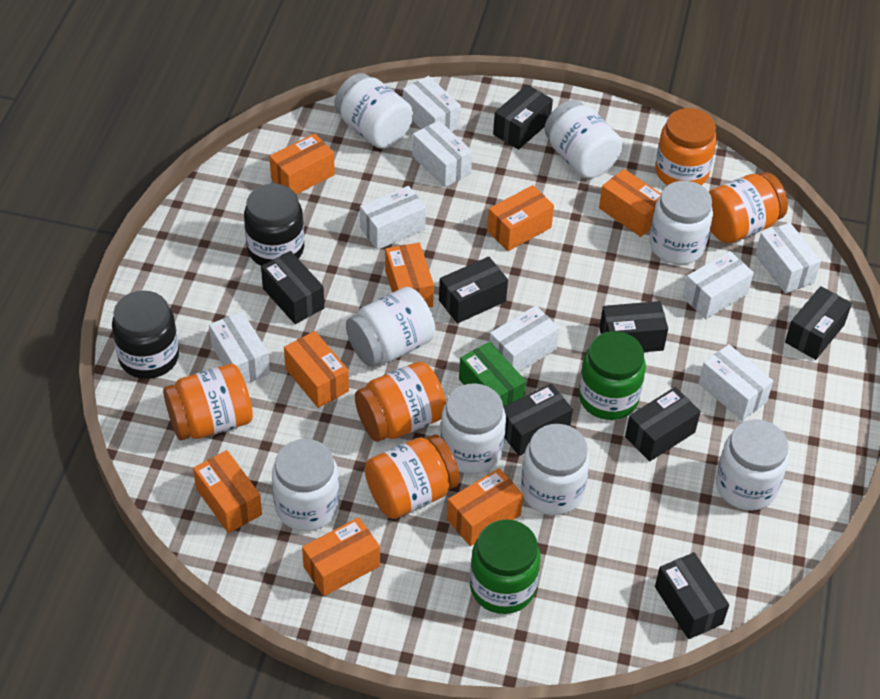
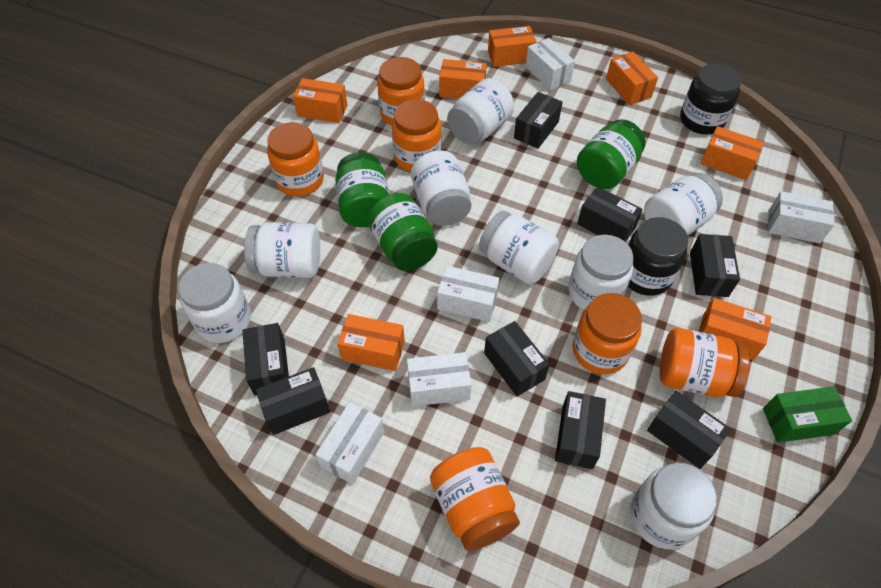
green jar: [470,519,540,614] [579,331,646,420] = 2 -> [335,152,390,228] [367,193,438,271] [577,119,645,189] = 3
orange box: [193,450,262,533] [269,133,335,195] [284,331,349,408] [302,517,380,596] [385,243,434,308] [447,468,523,546] [487,185,554,251] [599,169,661,237] = 8 -> [293,78,347,123] [337,314,405,371] [439,59,487,99] [488,26,536,67] [606,52,658,105] [699,298,771,360] [700,126,764,180] = 7
orange jar: [163,364,253,440] [355,362,446,442] [365,434,460,519] [655,108,717,185] [709,172,788,243] = 5 -> [267,122,324,196] [377,57,425,126] [392,99,441,172] [430,447,520,551] [573,293,642,374] [660,328,750,397] = 6
white box: [209,311,270,384] [360,186,426,250] [403,76,461,132] [412,120,472,187] [489,306,559,373] [682,251,754,319] [698,344,773,421] [755,223,821,294] = 8 -> [315,402,384,484] [407,352,471,406] [437,266,500,322] [525,38,575,91] [768,191,835,243] = 5

